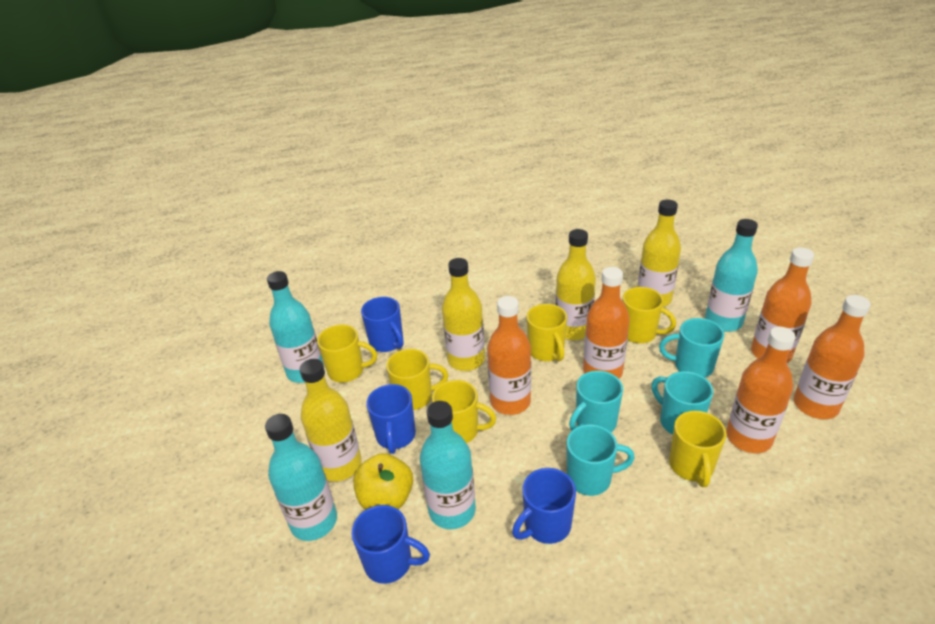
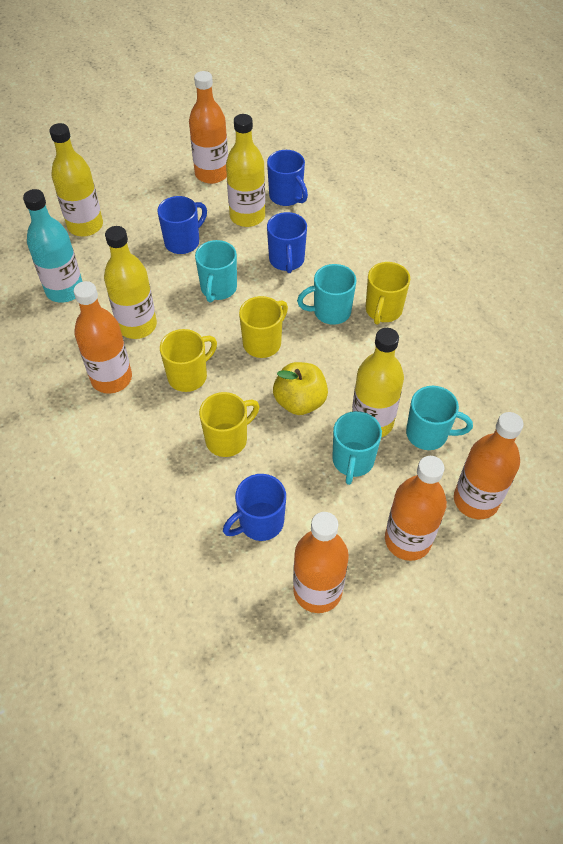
turquoise bottle: [265,414,337,541] [267,271,324,383] [420,401,476,529] [705,219,758,332] = 4 -> [23,189,83,303] = 1
yellow mug: [317,325,377,383] [386,349,448,410] [432,380,496,443] [526,304,567,361] [622,287,676,343] [669,411,726,487] = 6 -> [160,329,217,392] [199,392,260,457] [239,296,288,358] [366,262,410,325] = 4

